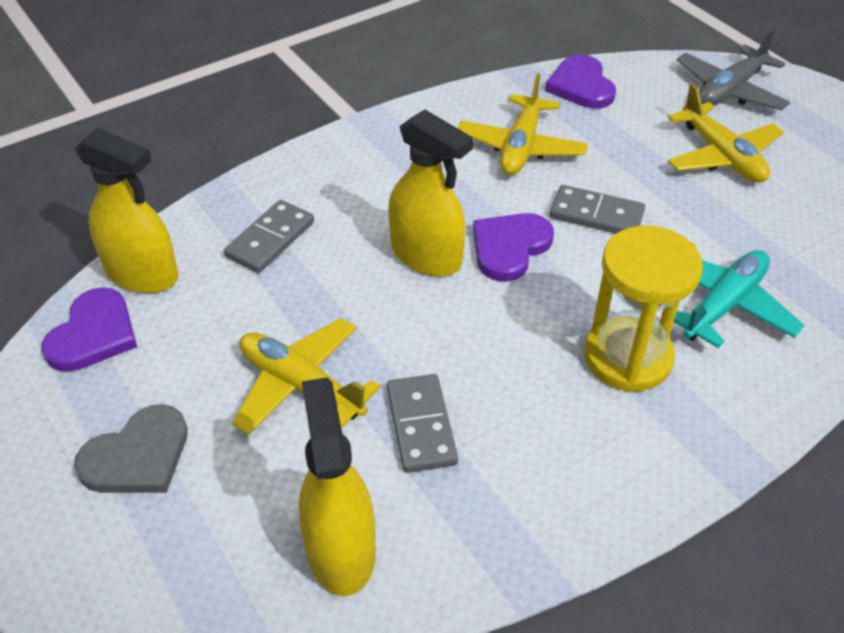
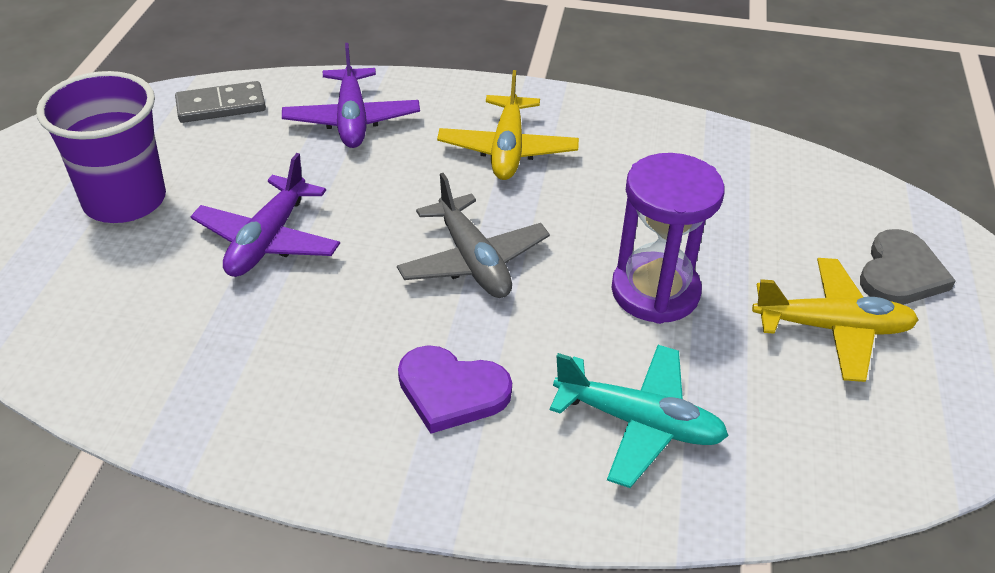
grey domino: [224,200,314,273] [387,374,458,473] [550,185,645,234] = 3 -> [175,81,266,123] = 1
purple cup: none = 0 -> [36,71,166,223] = 1
purple heart: [41,287,137,372] [473,213,554,282] [545,54,616,109] = 3 -> [398,345,512,434] = 1
purple hourglass: none = 0 -> [611,153,724,324] = 1
purple plane: none = 0 -> [190,153,340,277] [282,43,420,148] = 2
yellow hourglass: [584,226,703,392] = 1 -> none = 0
yellow plane: [232,318,380,435] [458,73,588,175] [667,83,784,183] = 3 -> [437,70,579,180] [752,258,919,382] = 2
yellow spray bottle: [75,127,179,293] [299,377,376,596] [388,110,473,276] = 3 -> none = 0

